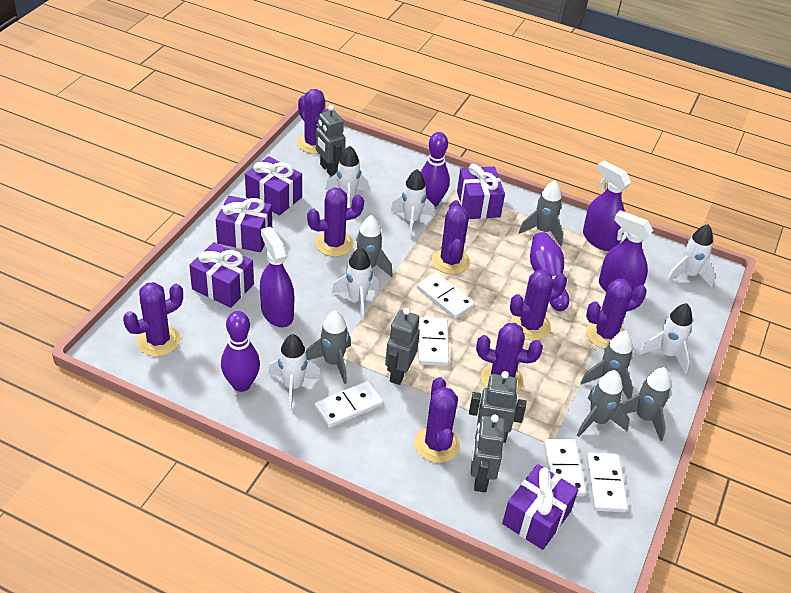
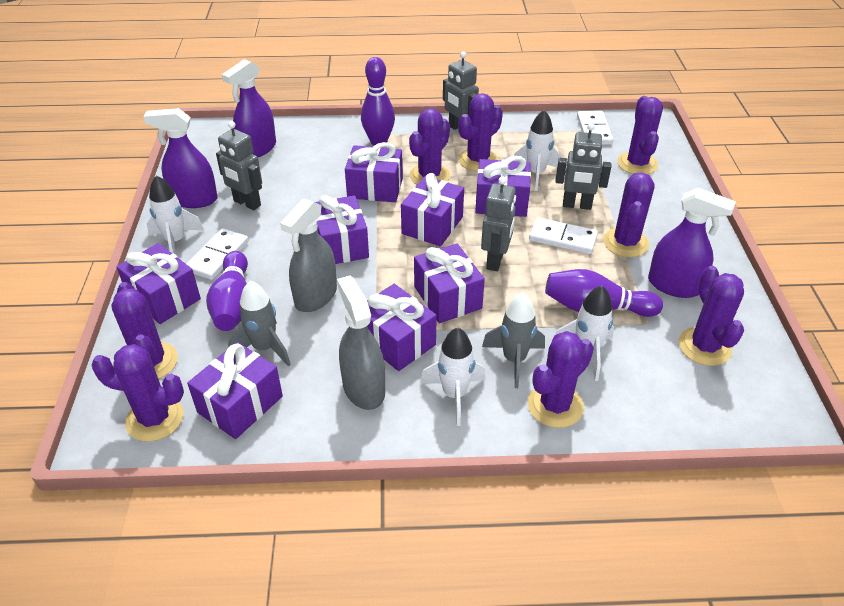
grey rocket: [306,310,351,384] [346,215,393,277] [519,180,563,246] [577,370,629,437] [581,331,633,399] [620,367,671,441] = 6 -> [228,281,291,366] [482,292,545,388] = 2
grey spray bottle: none = 0 -> [280,198,337,312] [337,275,385,410] = 2
purple gift: [189,242,254,308] [216,196,272,252] [245,156,302,215] [457,164,505,219] [502,464,579,550] = 5 -> [116,243,201,324] [187,342,283,439] [315,195,369,264] [345,142,403,202] [367,284,437,371] [401,173,464,246] [414,243,485,323] [475,156,531,217] = 8
white domino: [315,381,383,428] [417,273,475,319] [418,317,449,366] [544,439,586,496] [587,452,628,512] = 5 -> [186,228,249,280] [529,217,598,254] [577,111,613,145] = 3
white rocket: [268,334,321,411] [325,146,369,208] [331,247,379,320] [390,169,435,238] [639,303,692,374] [666,224,715,287] = 6 -> [147,175,204,254] [420,328,485,426] [514,110,561,191] [555,286,614,381] = 4

